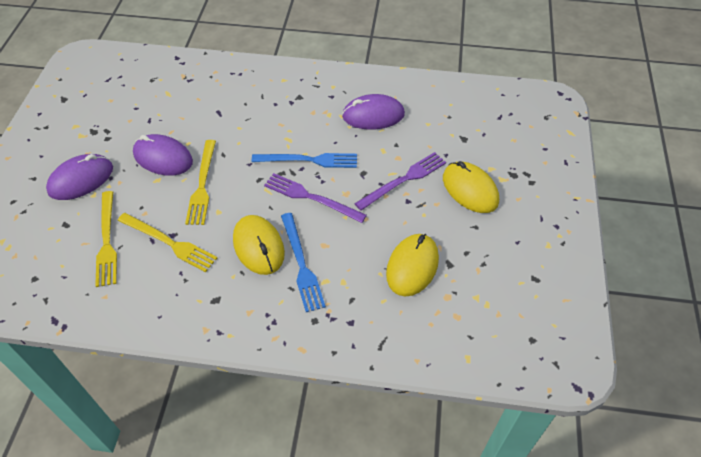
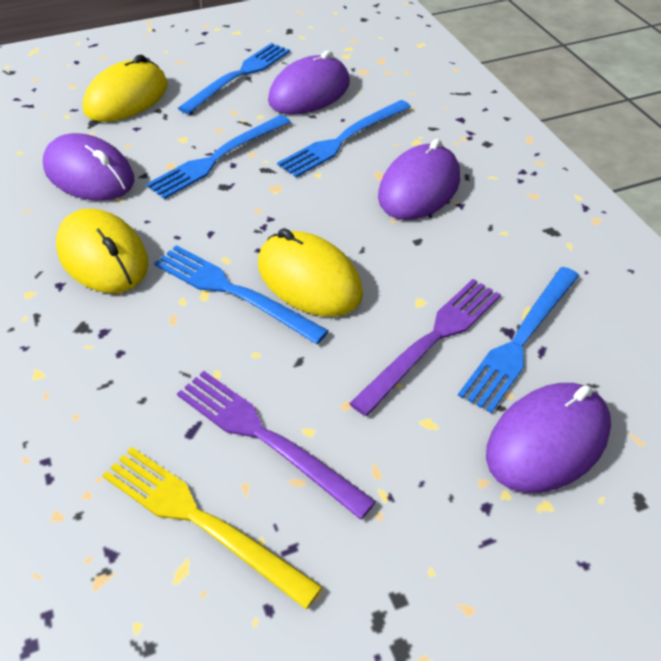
blue fork: [252,153,357,168] [281,213,326,312] = 2 -> [146,115,291,199] [154,245,329,344] [178,43,290,114] [277,100,411,177] [458,267,579,413] = 5
purple mouse: [46,154,113,200] [133,134,193,176] [342,94,405,130] = 3 -> [43,133,134,201] [268,50,350,115] [378,139,460,220] [486,383,611,493] = 4
yellow fork: [95,191,117,287] [118,213,217,272] [185,140,216,225] = 3 -> [102,447,322,609] = 1

